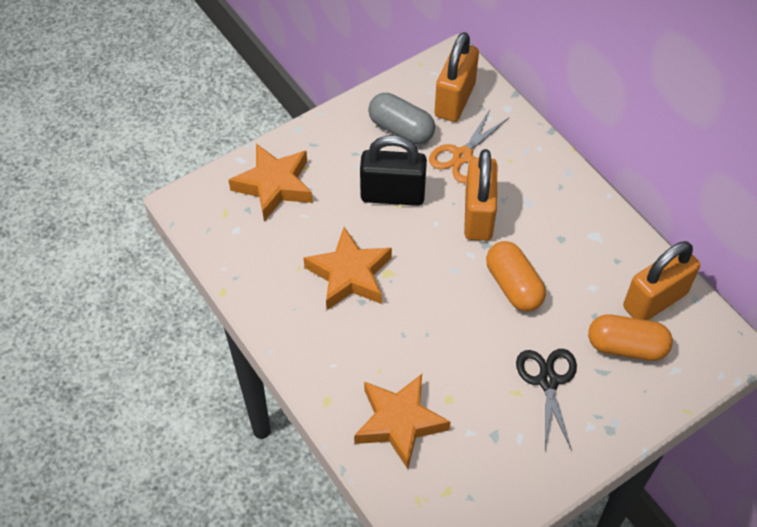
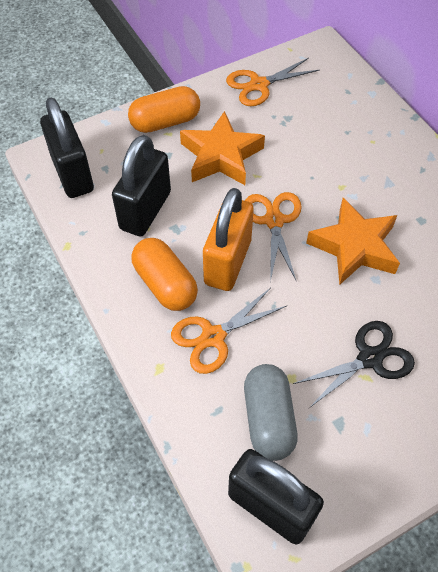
black padlock: [360,135,427,206] = 1 -> [40,98,94,198] [112,135,171,236] [228,449,324,544] = 3
orange padlock: [434,32,479,122] [464,149,497,241] [623,241,700,320] = 3 -> [203,188,254,291] = 1
orange scissors: [429,109,509,183] = 1 -> [171,288,287,374] [226,58,320,106] [245,192,302,282] = 3
orange star: [229,143,313,221] [304,227,392,310] [354,374,451,469] = 3 -> [180,111,265,185] [306,198,400,285] = 2

